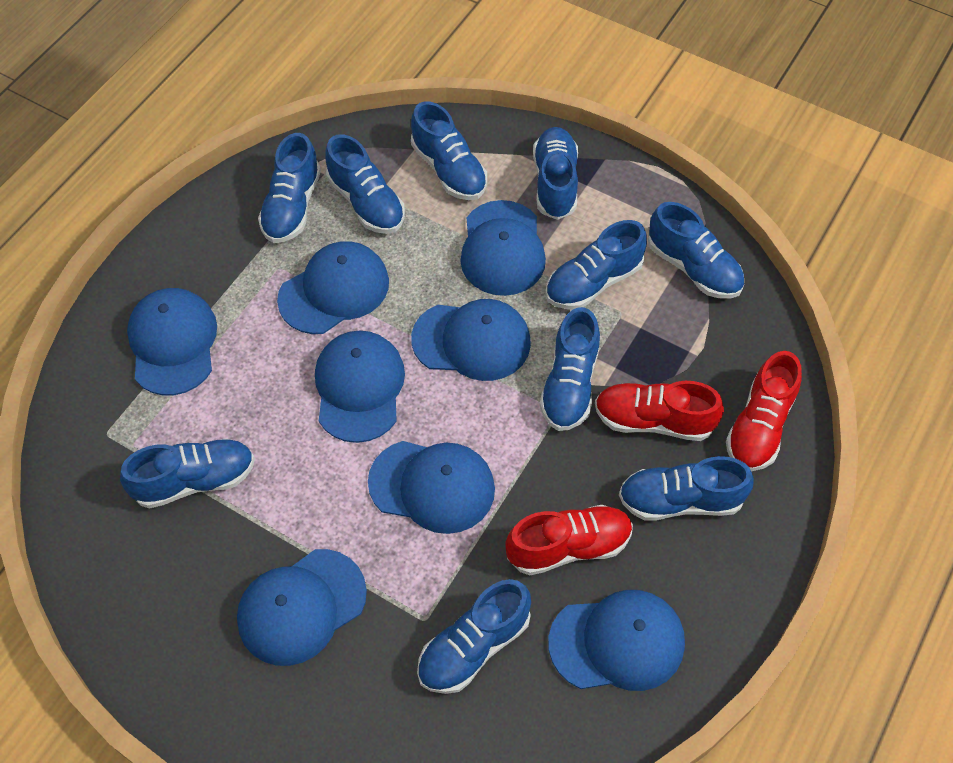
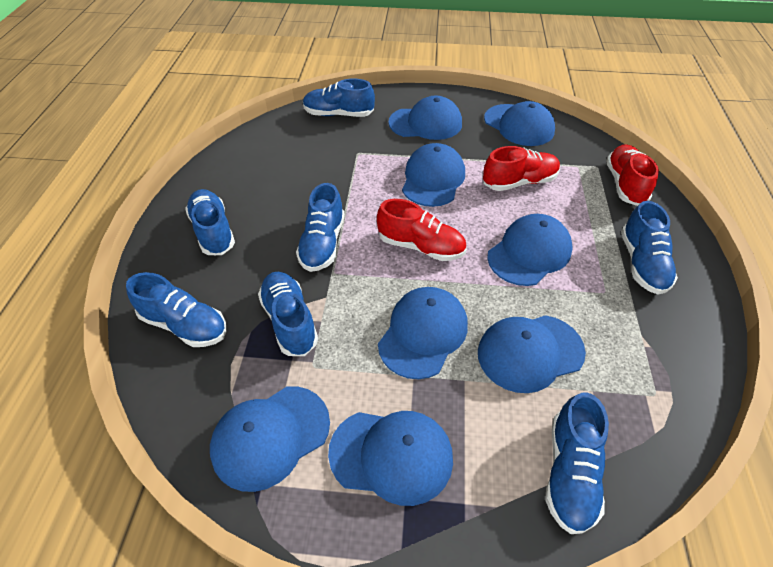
blue shoe: [120,438,255,508] [258,133,321,243] [325,134,405,234] [411,101,487,200] [417,579,531,694] [533,127,578,220] [539,307,600,431] [545,220,647,310] [619,456,754,521] [648,202,744,299] = 10 -> [126,272,226,347] [185,189,235,255] [258,272,318,356] [296,183,344,272] [303,79,375,117] [545,393,609,534] [621,201,678,295] = 7

